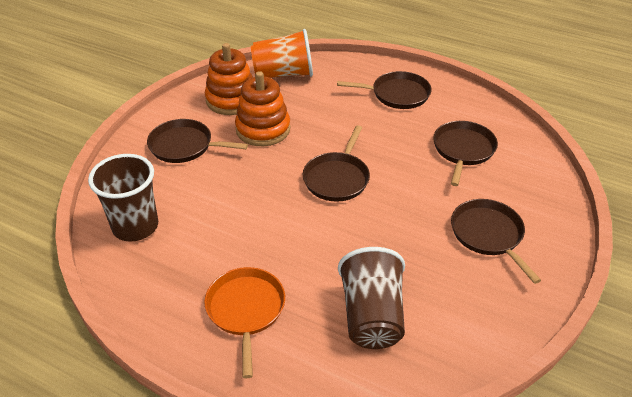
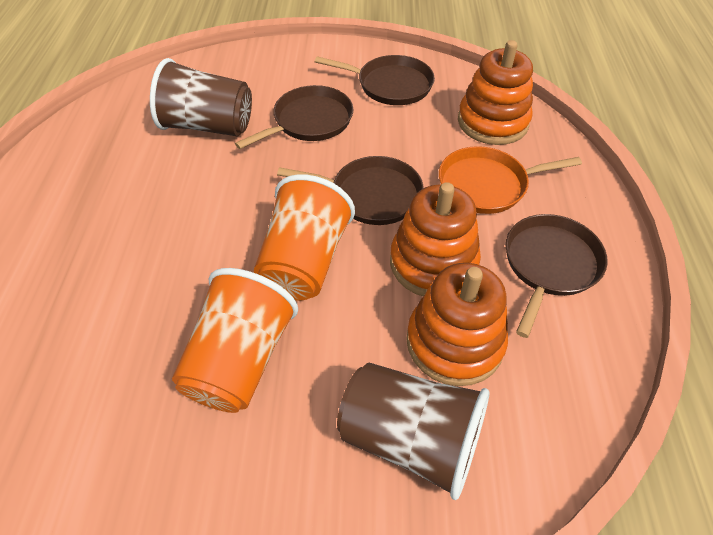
brown pan: [147,119,248,163] [303,125,370,202] [337,71,432,109] [433,121,498,186] [451,199,541,284] = 5 -> [235,85,353,149] [277,156,424,225] [315,55,435,105] [506,214,608,338] = 4
orange cup: [251,29,313,78] = 1 -> [172,268,298,413] [254,174,355,300] = 2
orange stacking toy: [205,43,253,115] [235,71,290,146] = 2 -> [390,182,481,296] [406,263,508,386] [458,40,533,145] = 3

